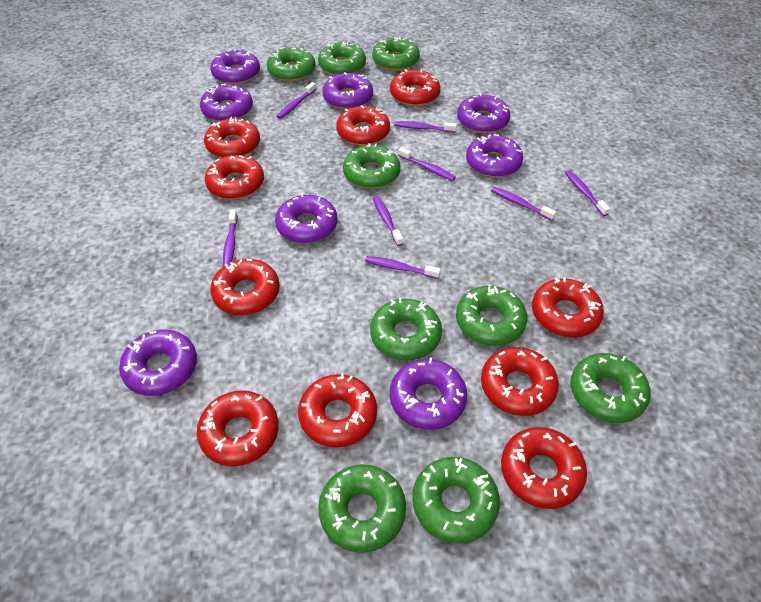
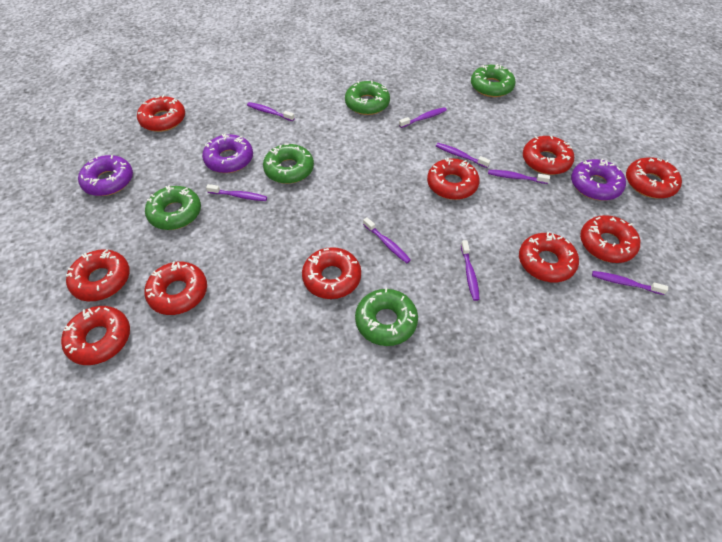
green donut: [267,47,315,81] [318,41,366,75] [318,464,406,553] [343,143,400,189] [370,298,442,360] [372,36,420,71] [412,457,500,544] [456,285,527,346] [570,353,650,423] = 9 -> [145,185,201,230] [263,144,314,184] [345,81,390,115] [355,288,418,346] [471,64,516,97] = 5
purple donut: [119,329,197,396] [200,84,253,121] [210,48,260,84] [275,193,337,243] [322,72,373,109] [390,358,467,430] [457,93,511,133] [466,134,523,177] = 8 -> [78,155,133,196] [202,133,253,173] [571,159,626,201] = 3

